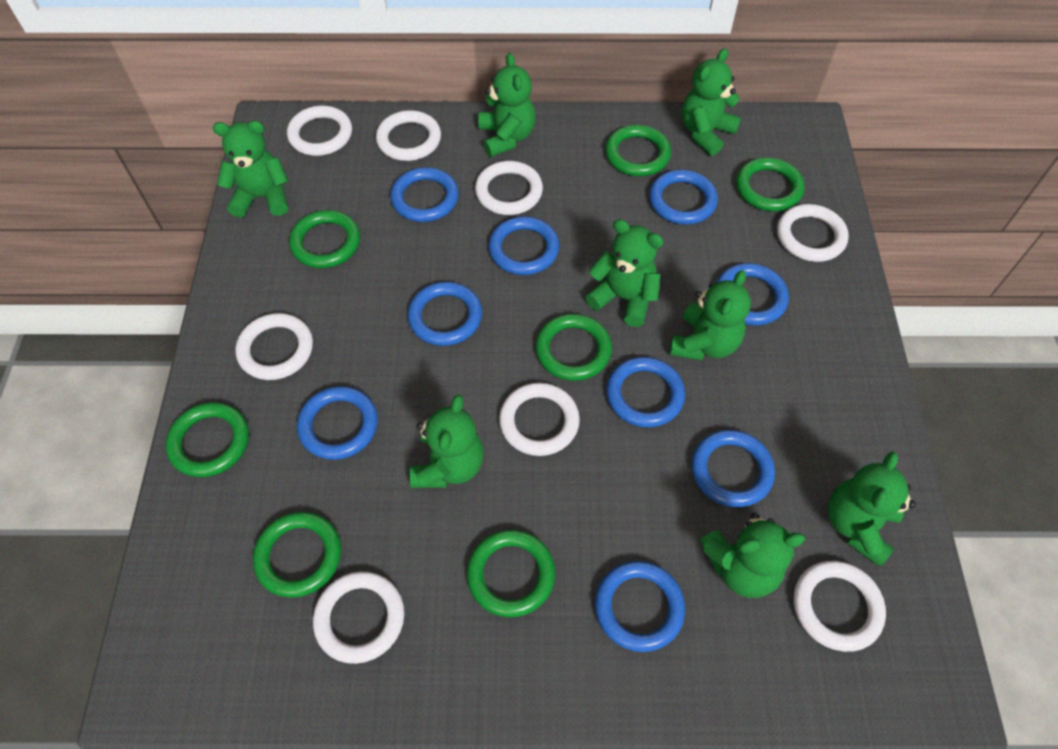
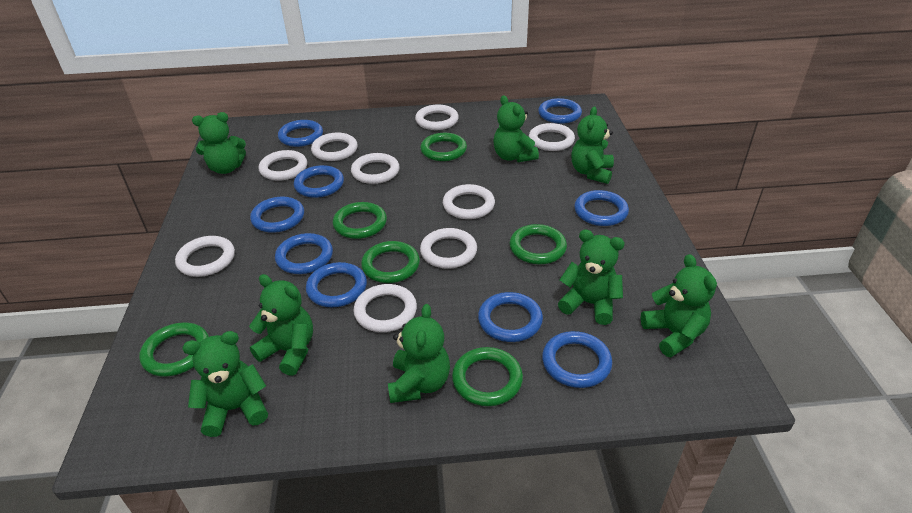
green ring: [166,402,249,477] [253,512,341,598] [289,210,360,268] [467,530,555,617] [535,314,612,381] [605,125,671,176] [736,157,805,211] = 7 -> [139,322,209,377] [333,202,387,239] [361,241,420,283] [420,133,467,161] [452,347,523,406] [510,224,567,264] = 6
white ring: [235,313,313,380] [287,106,352,156] [313,571,404,664] [376,110,441,161] [475,161,543,215] [499,383,580,456] [777,204,849,262] [794,561,886,652] = 8 -> [175,236,235,277] [259,150,307,181] [311,133,358,161] [351,153,400,184] [353,284,417,332] [415,104,459,130] [420,228,477,269] [443,184,495,219] [529,123,575,151] = 9

